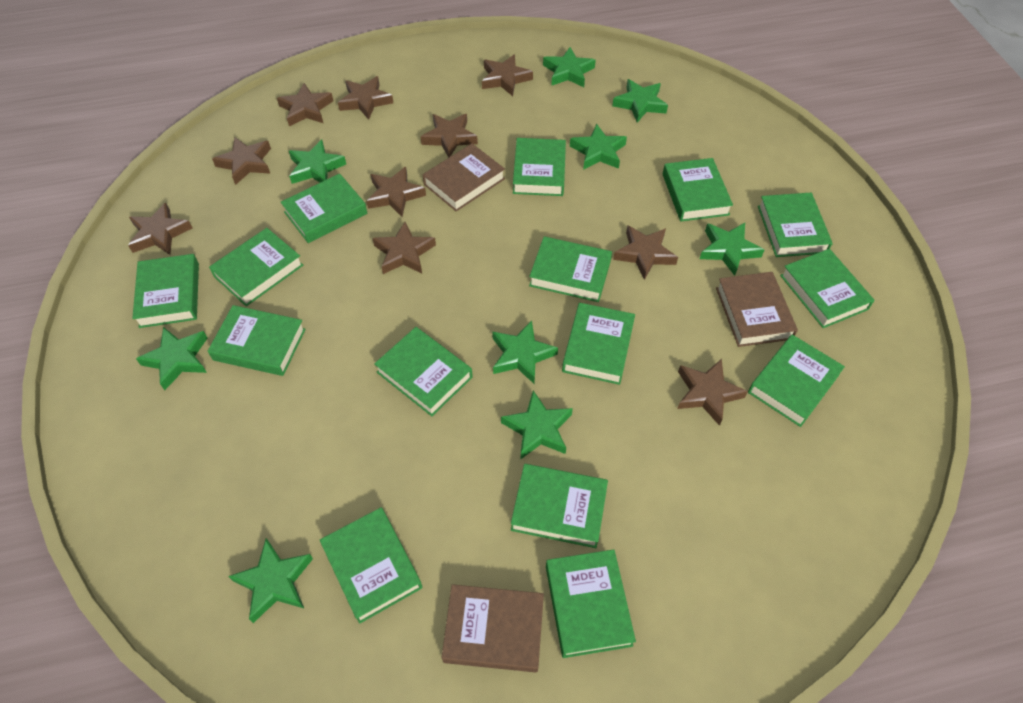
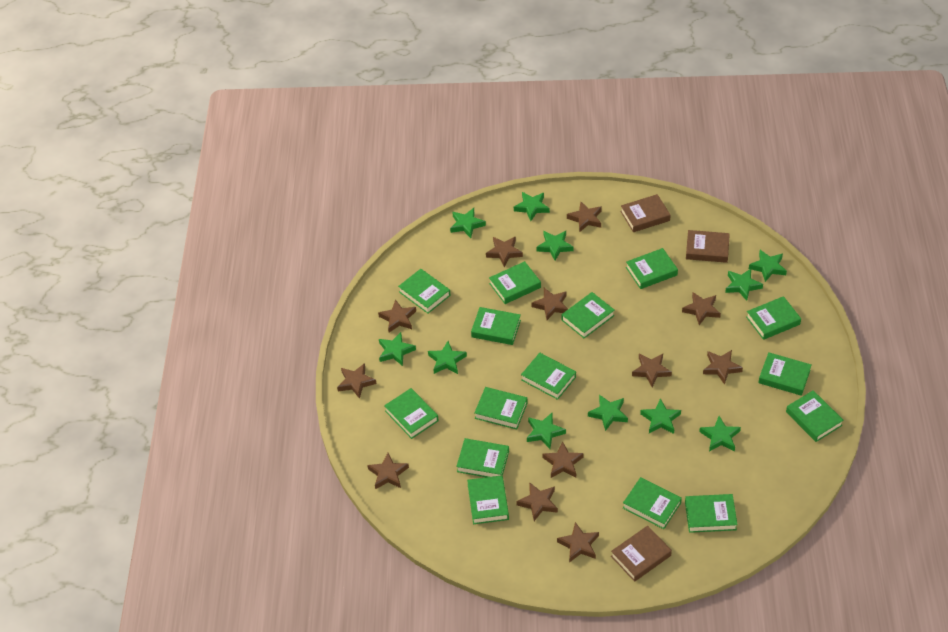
brown star: [128,203,193,255] [212,137,271,185] [277,83,333,127] [338,76,393,120] [367,167,426,217] [372,222,436,274] [421,114,478,158] [482,54,533,96] [613,226,678,280] [677,359,748,426] = 10 -> [337,363,377,399] [367,453,409,489] [378,299,416,333] [486,236,523,267] [516,482,558,521] [531,288,568,320] [542,441,584,478] [557,522,599,563] [567,201,602,232] [632,354,672,387] [682,292,721,325] [703,350,743,385] = 12
green star: [136,327,207,390] [228,538,313,623] [289,139,346,184] [492,320,558,384] [501,390,573,459] [543,47,596,87] [570,124,627,170] [612,79,668,123] [700,223,764,276] = 9 -> [379,332,416,366] [428,341,467,374] [450,208,486,238] [514,192,550,221] [527,413,566,449] [537,231,573,261] [588,395,628,431] [640,398,681,434] [699,416,741,452] [725,269,763,301] [749,250,787,282] = 11

